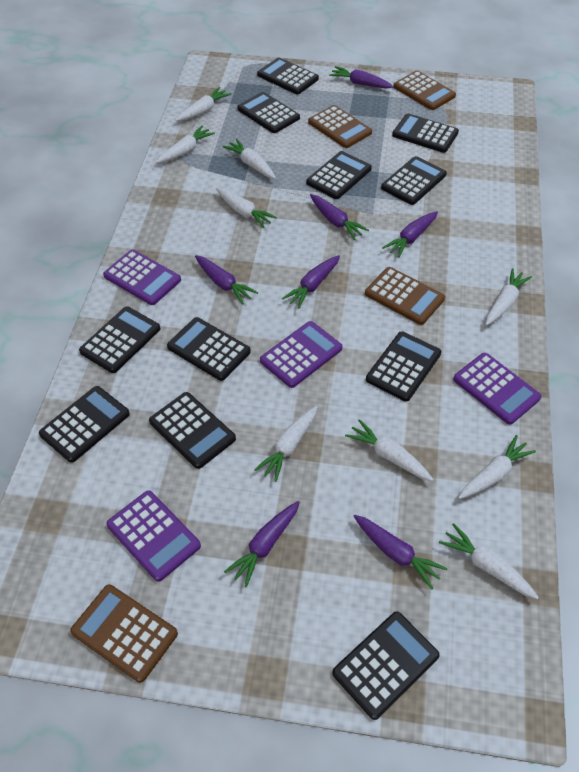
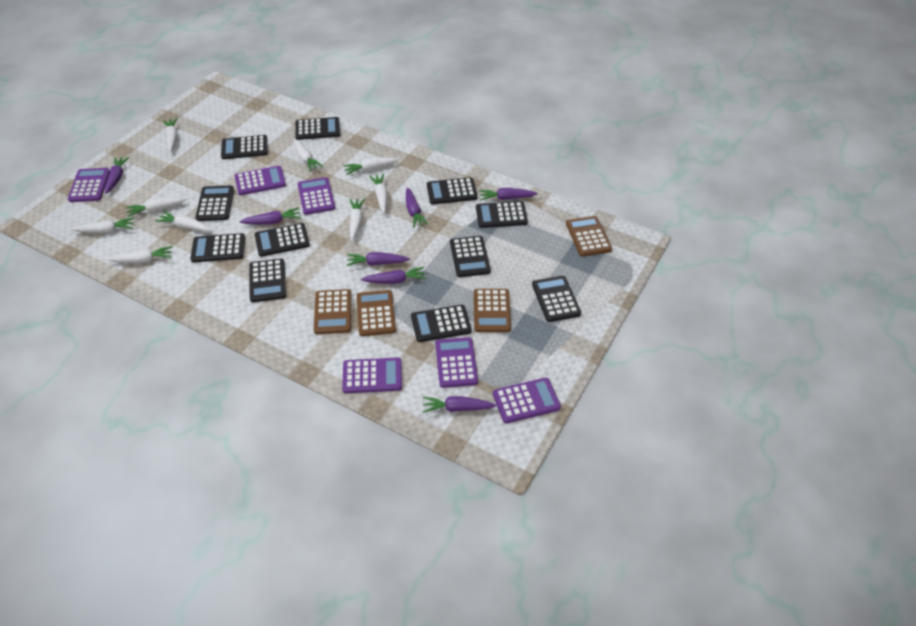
purple calculator: [103,250,181,305] [106,490,201,582] [260,321,342,388] [453,353,541,425] = 4 -> [68,168,110,202] [235,166,286,195] [298,177,335,215] [342,358,402,393] [435,337,478,388] [493,377,561,424] = 6

